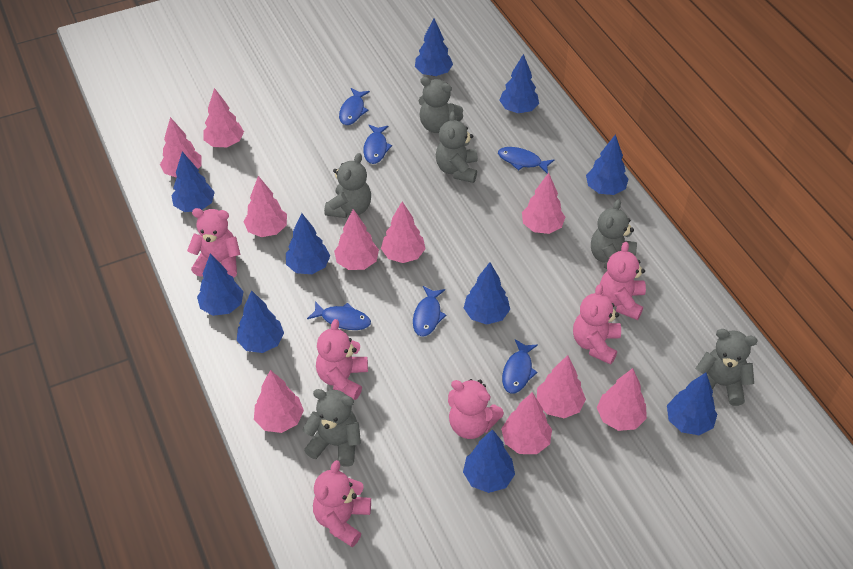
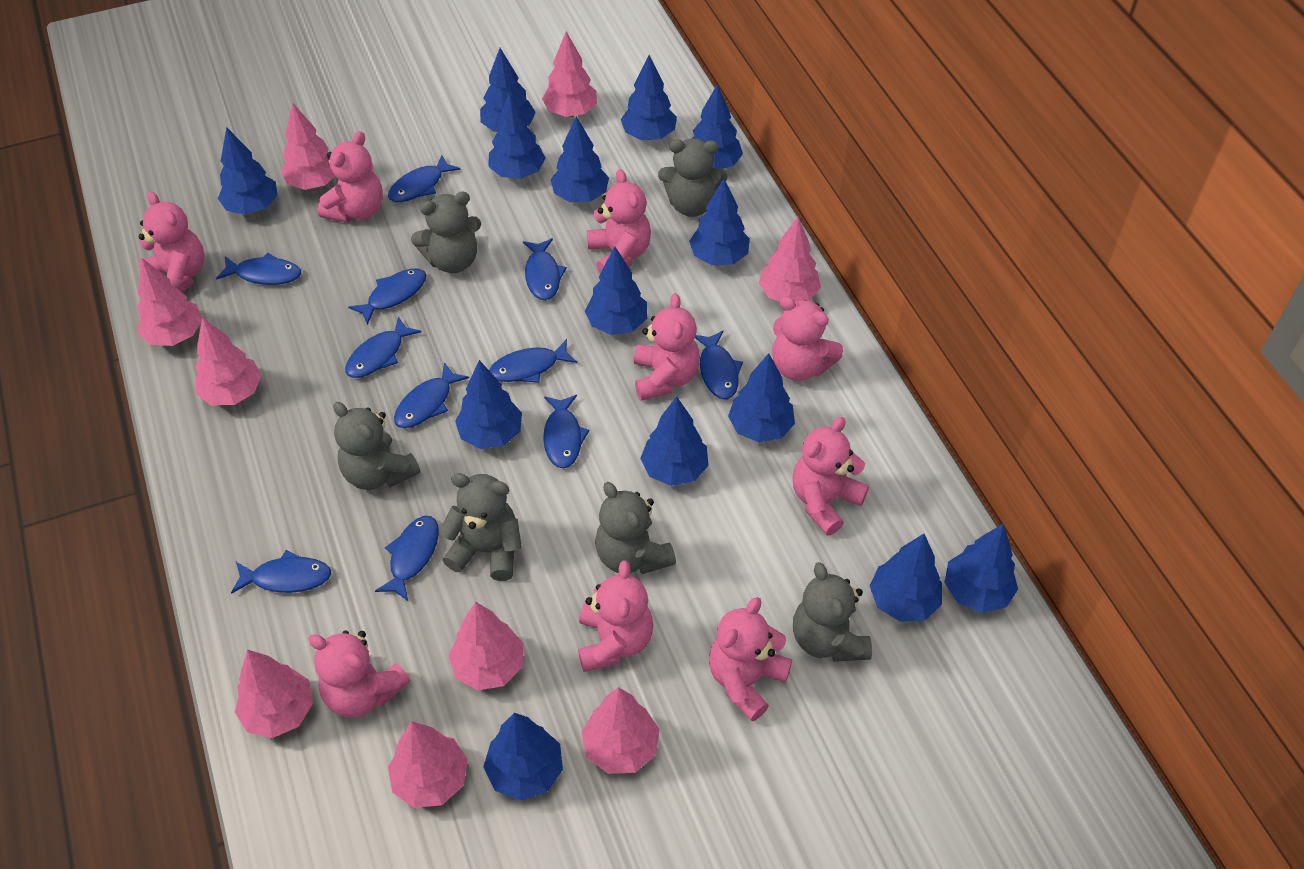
blue fish: [307,301,371,330] [339,88,370,125] [363,125,392,164] [413,286,446,337] [498,147,554,174] [502,339,538,394] = 6 -> [216,253,301,285] [231,550,331,594] [345,316,421,378] [348,269,426,325] [375,516,439,601] [388,155,460,202] [394,362,469,428] [489,339,577,383] [523,238,567,300] [543,395,589,468] [695,330,743,399] = 11
blue tree: [171,152,215,212] [197,254,244,316] [237,290,284,353] [286,213,330,274] [415,18,453,76] [463,429,515,493] [464,262,510,325] [499,54,539,113] [586,134,628,195] [667,373,717,435] = 10 -> [218,127,278,215] [455,360,522,449] [480,48,536,132] [483,713,563,801] [488,92,545,179] [551,116,609,202] [585,247,647,335] [621,55,677,140] [640,396,709,486] [689,178,750,265] [693,84,743,169] [728,353,795,442] [870,534,942,622] [944,524,1018,613] = 14
pink teddy bear: [187,208,241,278] [313,460,371,547] [316,319,368,400] [448,379,504,439] [573,284,621,365] [600,242,646,320] = 6 -> [138,191,205,293] [308,631,410,718] [318,131,383,222] [578,560,653,672] [587,169,651,273] [634,293,700,401] [709,597,792,721] [772,296,843,381] [792,417,869,535] = 9
pink tree: [160,117,202,178] [203,88,244,147] [244,176,287,237] [254,370,304,433] [334,209,379,270] [381,202,426,263] [501,392,552,454] [522,173,565,234] [537,355,586,418] [597,368,647,431] = 10 -> [137,258,202,346] [195,317,262,406] [235,650,313,738] [281,102,335,190] [388,721,468,808] [449,602,524,690] [542,31,597,117] [581,687,660,774] [759,217,821,302] = 9

